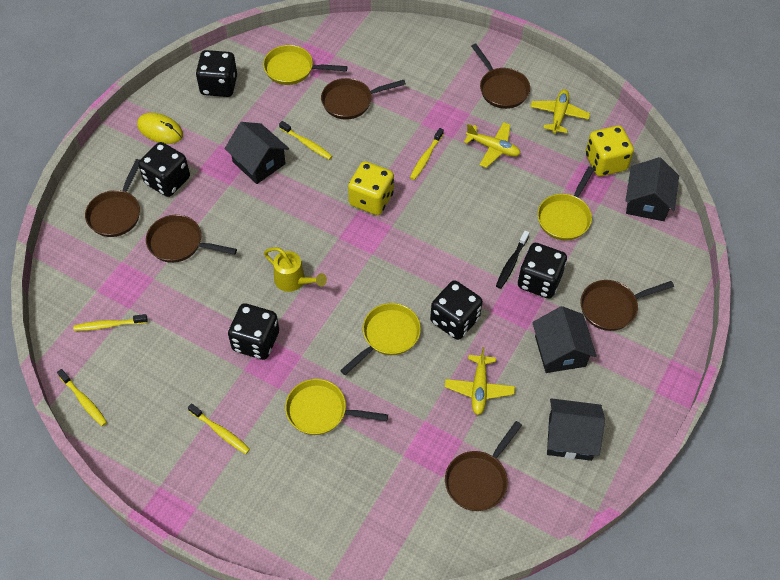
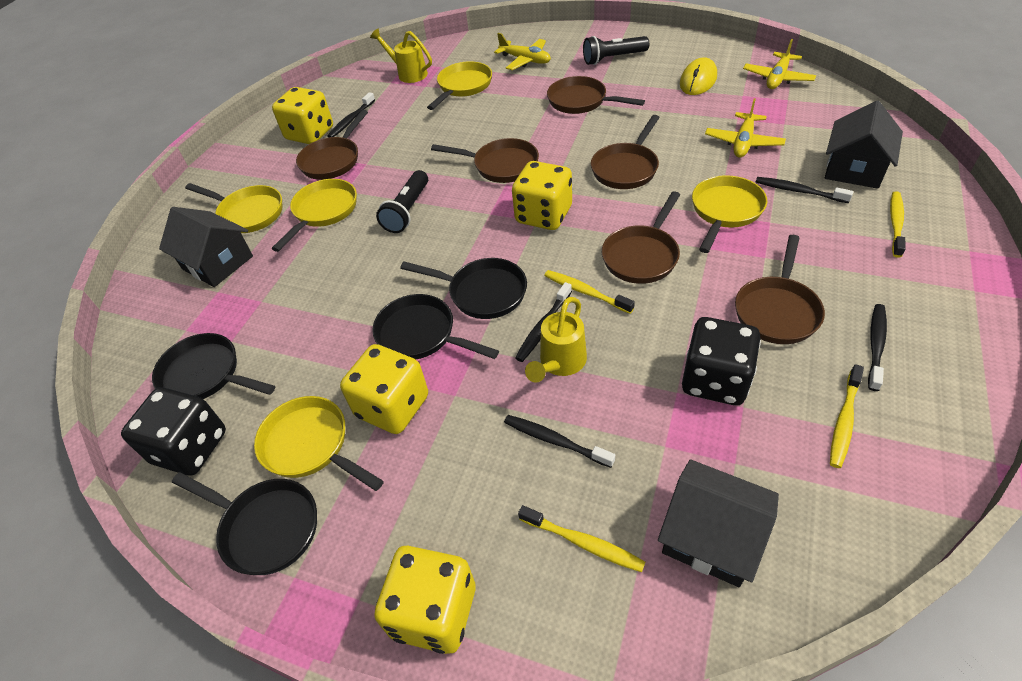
black dice: [138,142,190,197] [196,50,237,97] [228,303,279,360] [430,280,483,340] [518,243,567,299] = 5 -> [121,387,226,476] [682,317,761,405] = 2
black flashlight: none = 0 -> [376,170,428,233] [583,36,649,65] = 2
black house: [225,122,289,184] [532,306,597,373] [547,398,605,461] [625,157,679,221] = 4 -> [159,207,253,287] [658,459,779,587] [825,101,903,189] = 3
black pan: none = 0 -> [152,333,275,399] [172,472,317,575] [372,294,499,360] [400,258,527,319] = 4
black toothbrush: [496,230,529,289] = 1 -> [327,92,375,138] [504,415,615,468] [515,282,572,362] [756,177,853,203] [868,304,887,391] = 5
yellow dice: [348,161,394,215] [586,125,634,176] = 2 -> [272,87,333,144] [340,344,428,434] [374,546,475,654] [512,161,572,230] = 4
yellow pan: [263,45,347,85] [285,379,388,435] [340,303,421,375] [538,166,594,241] = 4 -> [185,183,282,233] [254,396,384,491] [272,179,357,252] [427,61,492,110] [692,175,767,253] = 5
yellow toothbrush: [57,369,107,426] [73,314,148,331] [188,403,250,454] [279,121,332,160] [410,128,444,180] = 5 -> [518,505,645,572] [544,270,635,314] [830,364,864,468] [890,192,906,258] = 4
yellow watering can: [264,247,327,292] = 1 -> [370,28,432,83] [525,297,587,383] = 2

